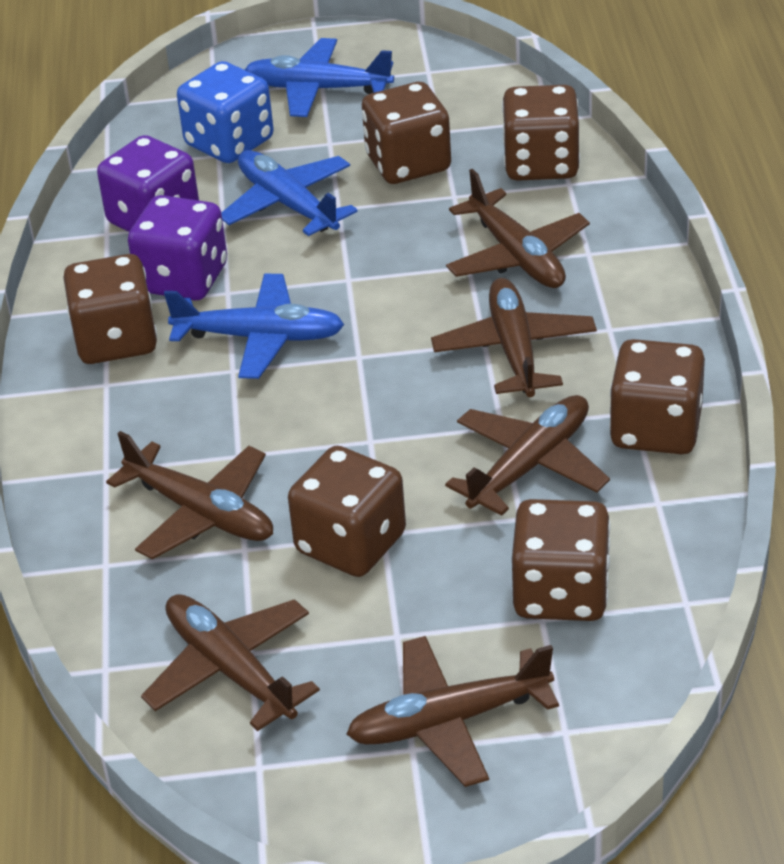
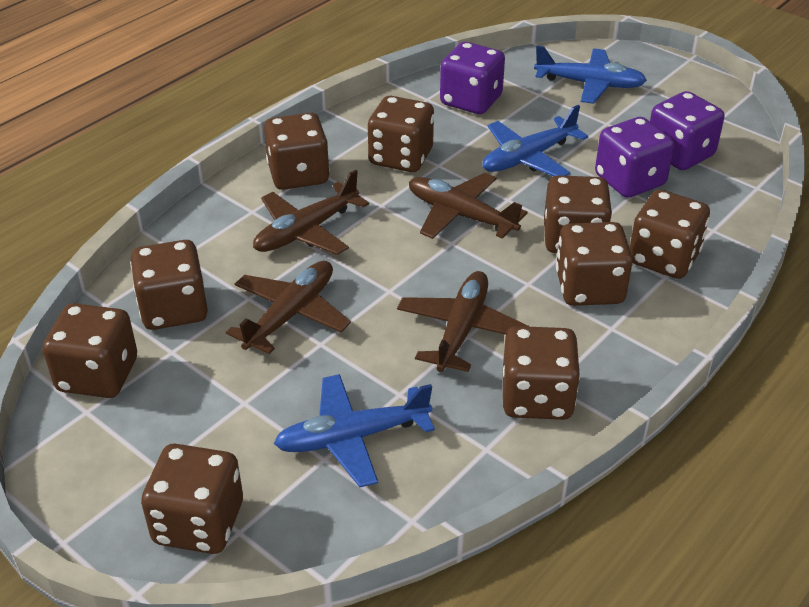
blue dice: [177,61,274,163] = 1 -> none = 0
brown dice: [63,254,157,364] [288,446,406,577] [362,82,451,184] [502,85,580,181] [512,499,611,621] [609,339,705,454] = 6 -> [43,303,137,398] [130,240,208,330] [141,444,243,554] [264,113,330,190] [368,96,434,172] [503,326,580,420] [544,175,612,253] [556,222,633,306] [629,190,710,279] = 9
brown plane: [106,431,273,559] [141,594,320,731] [346,636,559,787] [431,278,597,397] [445,395,610,516] [446,169,590,288] = 6 -> [226,261,351,354] [253,170,369,255] [397,271,530,372] [409,173,528,239] = 4
purple dice: [97,135,199,232] [128,195,227,300] = 2 -> [440,42,505,114] [595,117,674,198] [650,91,725,170] = 3

